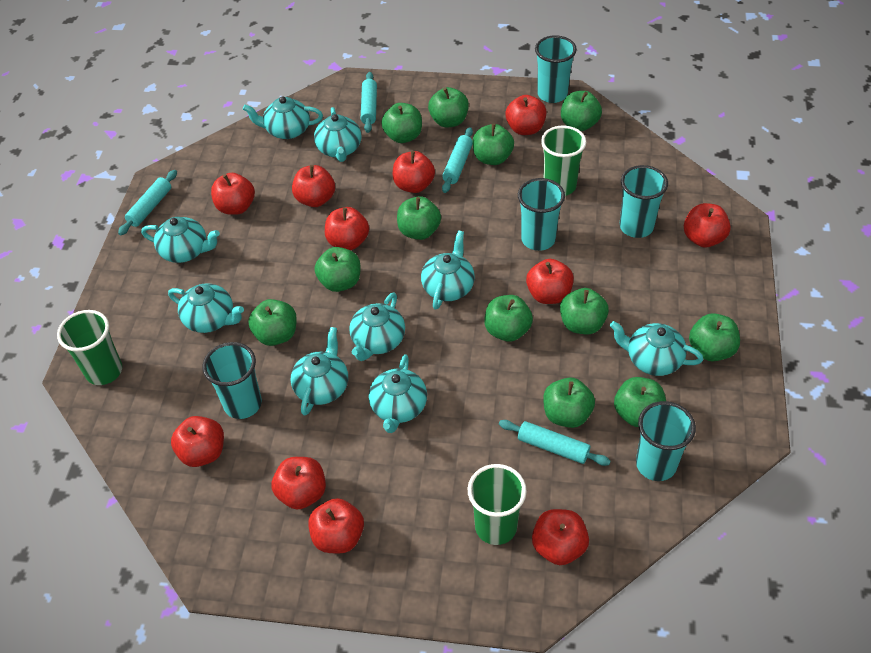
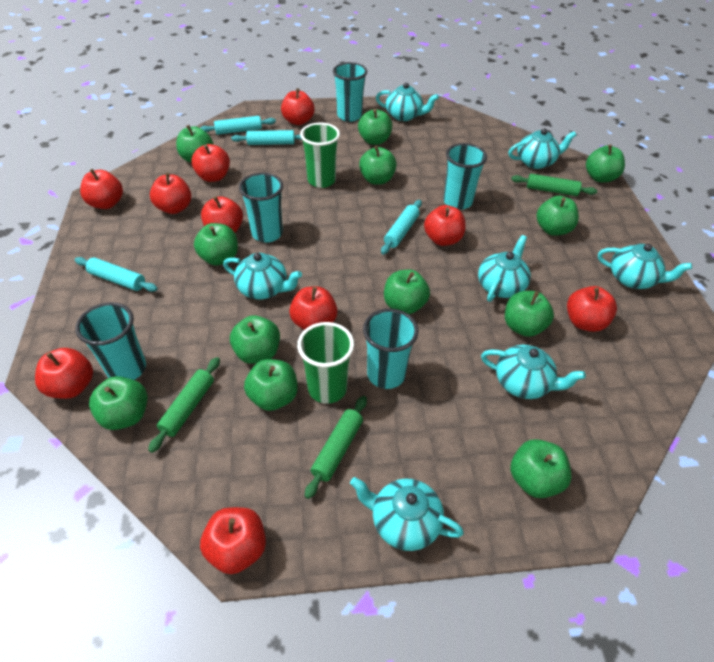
green cup: [57,310,122,385] [468,464,527,545] [541,126,586,196] = 3 -> [297,322,354,404] [300,122,340,188] = 2
green rolling pin: none = 0 -> [148,357,220,453] [305,396,367,499] [511,174,597,196] = 3
red apple: [171,416,224,467] [211,173,255,215] [271,457,326,510] [292,165,335,207] [308,498,364,553] [325,207,369,250] [393,151,435,193] [505,95,547,135] [526,259,574,304] [532,509,589,565] [684,203,731,247] = 11 -> [35,348,93,399] [80,169,123,209] [150,173,191,214] [191,144,230,182] [200,507,266,574] [201,196,243,233] [281,88,315,125] [289,287,338,330] [424,205,466,246] [567,286,617,332] = 10
turquoise teapot: [141,217,220,263] [168,283,244,333] [243,96,323,139] [291,327,348,415] [314,107,361,162] [349,292,405,361] [369,354,427,433] [421,230,475,310] [610,321,703,376] = 9 -> [223,253,302,299] [350,477,464,551] [376,83,439,121] [478,235,531,302] [481,345,586,399] [508,128,576,169] [598,244,692,289] = 7

